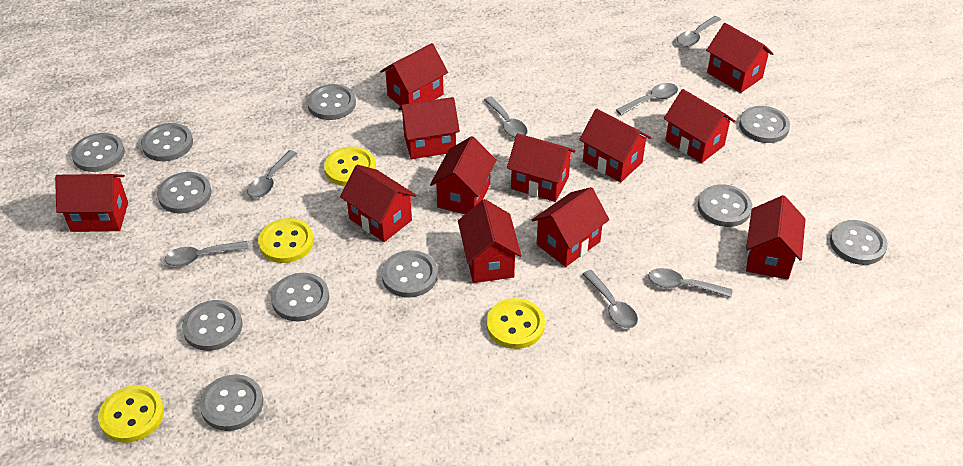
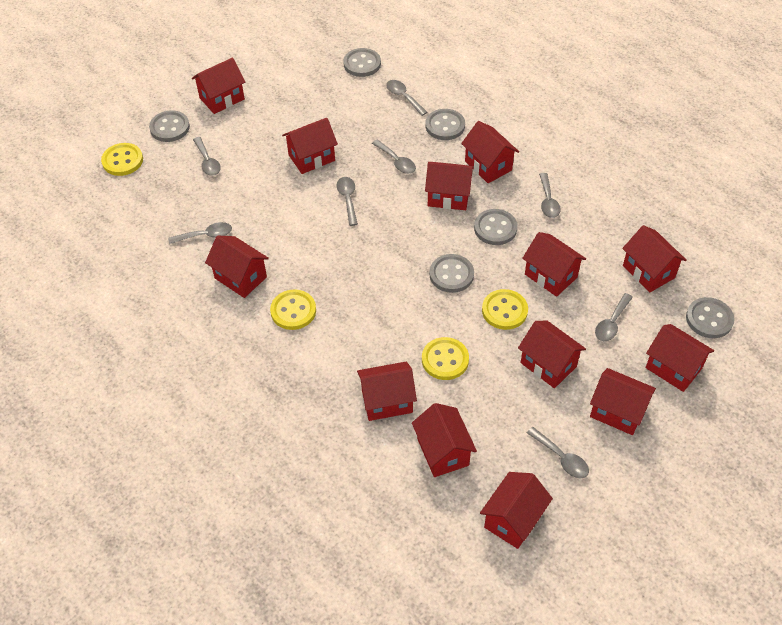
grey button: [71,133,125,172] [141,123,193,161] [157,172,212,214] [182,300,243,351] [199,374,264,431] [271,273,329,321] [307,84,356,120] [381,250,438,297] [698,184,752,227] [739,106,790,143] [830,220,888,265] = 11 -> [149,110,190,142] [343,48,381,77] [426,109,465,140] [429,254,474,293] [474,209,518,245] [686,297,734,338] = 6
grey spoon: [165,241,248,266] [247,150,297,198] [484,97,528,138] [583,270,638,328] [616,83,678,115] [648,268,732,298] [677,16,721,47] = 7 -> [168,222,232,244] [193,137,221,176] [337,177,358,226] [372,140,416,174] [386,80,428,116] [527,427,589,478] [539,173,561,218] [595,293,633,341] = 8
red house: [55,174,128,232] [340,165,416,242] [380,43,448,106] [399,97,460,159] [430,136,497,214] [458,199,522,283] [507,133,575,202] [532,187,609,267] [579,109,651,183] [664,89,735,163] [706,23,774,93] [746,195,806,280] = 12 -> [192,57,245,114] [205,236,269,298] [282,118,338,174] [357,362,417,421] [412,403,477,477] [425,162,474,210] [461,121,519,183] [480,472,553,549] [518,321,586,388] [522,232,586,297] [590,368,656,435] [622,225,687,292] [646,324,714,392] = 13

